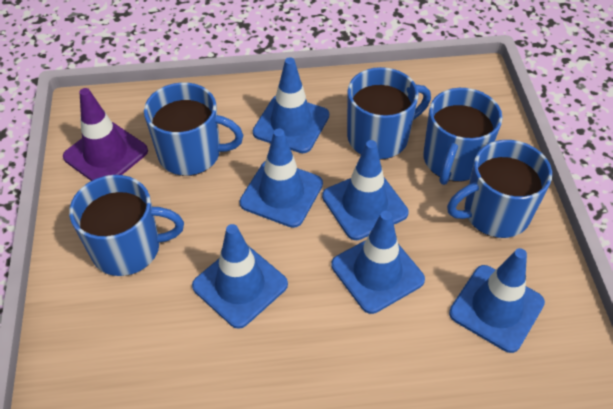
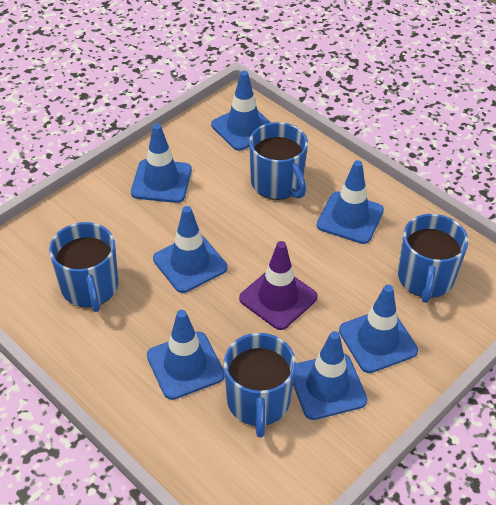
blue mug: [69,175,184,276] [144,82,243,176] [347,67,431,159] [423,88,503,185] [447,140,552,238] = 5 -> [49,222,118,312] [223,333,296,438] [249,122,308,200] [398,214,468,303] = 4
blue traffic cone: [192,224,288,329] [240,128,323,228] [253,57,329,153] [322,140,408,240] [331,211,425,314] [449,248,545,353] = 6 -> [131,124,192,203] [147,310,225,400] [153,206,227,293] [211,71,271,151] [293,331,367,420] [317,160,384,244] [339,285,418,373] = 7

